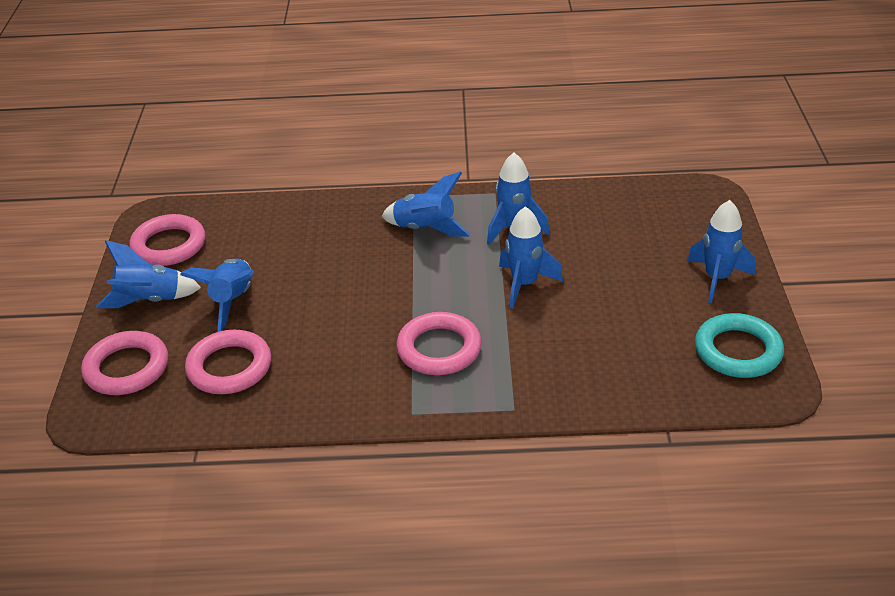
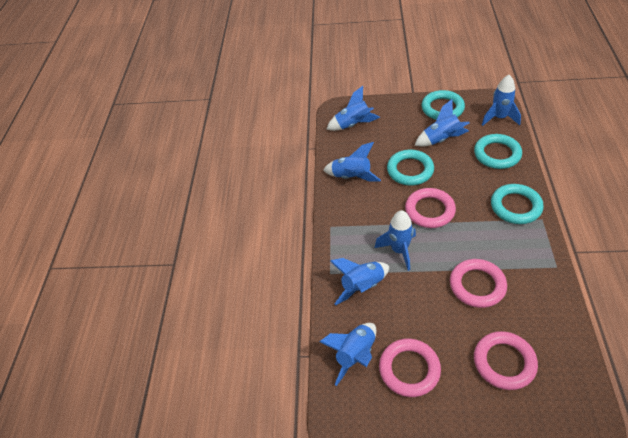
blue rocket: [96,240,201,308] [180,259,254,332] [382,172,471,237] [487,153,550,245] [499,206,563,309] [687,200,756,303] = 6 -> [319,323,376,386] [324,142,381,182] [327,86,380,131] [330,258,389,305] [375,210,416,271] [414,99,470,147] [482,75,521,126] = 7
turquoise ring: [695,313,784,378] = 1 -> [387,150,434,186] [422,90,465,120] [474,134,522,169] [491,184,544,224] = 4

